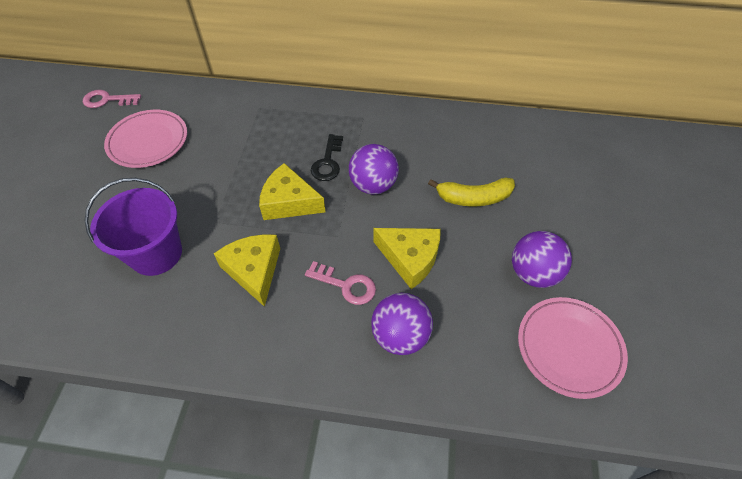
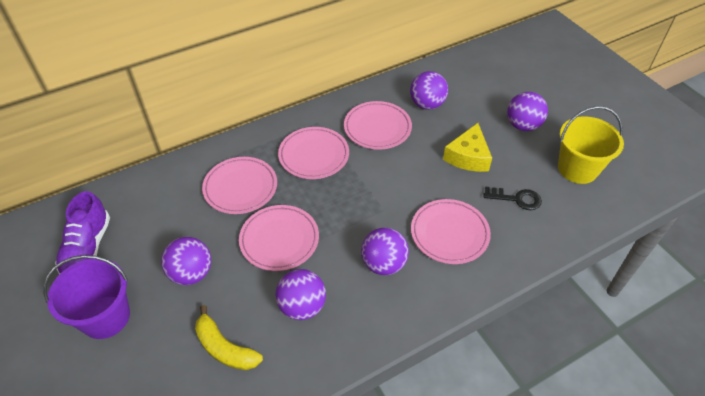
pink key: [83,90,141,108] [305,261,376,305] = 2 -> none = 0
pink plate: [104,110,187,168] [518,297,628,399] = 2 -> [202,157,277,214] [239,205,319,271] [278,127,349,179] [344,101,412,150] [411,199,491,264] = 5
purple ball: [349,144,399,194] [371,293,433,355] [512,231,572,288] = 3 -> [161,237,211,285] [275,269,326,320] [361,227,409,275] [410,71,448,110] [507,92,548,131] = 5
purple shoe: none = 0 -> [55,191,110,275] = 1
yellow bucket: none = 0 -> [558,106,624,184] = 1
yellow cheese: [214,234,280,307] [259,163,326,220] [374,228,441,289] = 3 -> [443,123,492,172] = 1

